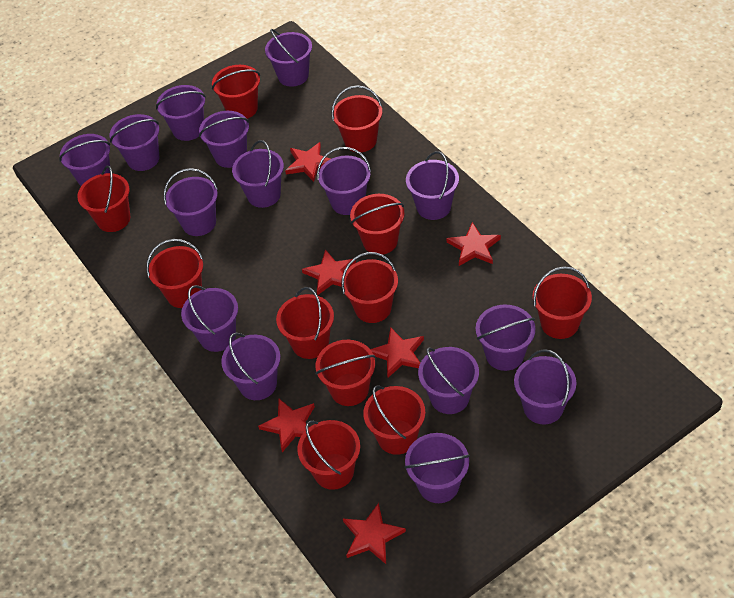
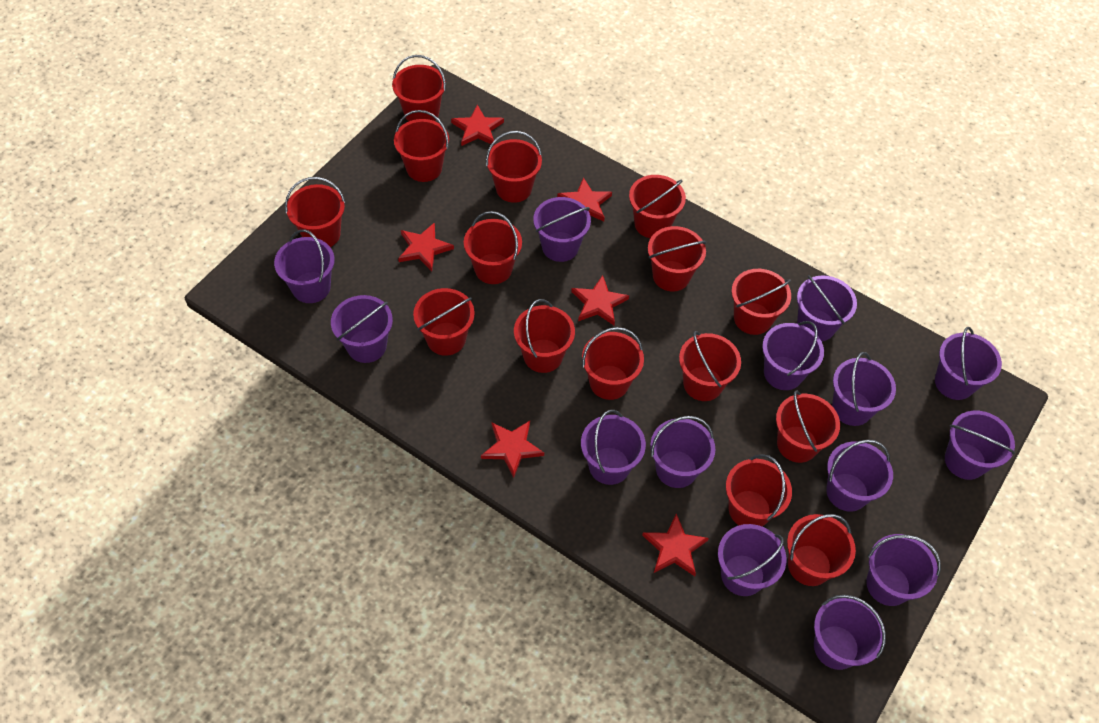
purple bucket: [59,134,110,186] [110,114,159,171] [156,85,206,141] [164,168,218,236] [181,285,238,352] [199,111,249,168] [221,333,281,400] [232,140,284,208] [265,29,312,87] [317,147,371,215] [404,433,470,503] [406,151,459,220] [418,347,479,414] [476,305,535,371] [514,349,576,424] = 15 -> [274,230,335,303] [331,295,393,363] [533,197,591,262] [581,410,646,485] [650,416,716,488] [718,524,787,596] [762,321,824,390] [797,275,857,341] [814,595,886,670] [826,440,893,512] [832,352,896,426] [866,534,941,606] [935,327,1002,400] [945,411,1015,480] = 14
red bucket: [77,165,130,232] [146,239,203,308] [212,65,260,119] [276,287,334,359] [297,420,360,490] [315,340,375,406] [332,85,382,152] [341,252,398,323] [350,194,405,255] [363,385,425,455] [533,267,592,339] = 11 -> [285,177,345,247] [392,55,446,122] [394,110,449,182] [413,288,475,356] [464,211,522,284] [486,131,542,203] [514,299,575,373] [582,327,644,400] [629,175,686,238] [648,226,707,292] [679,331,741,401] [726,454,792,527] [731,269,791,335] [776,390,840,463] [787,514,856,586] = 15

